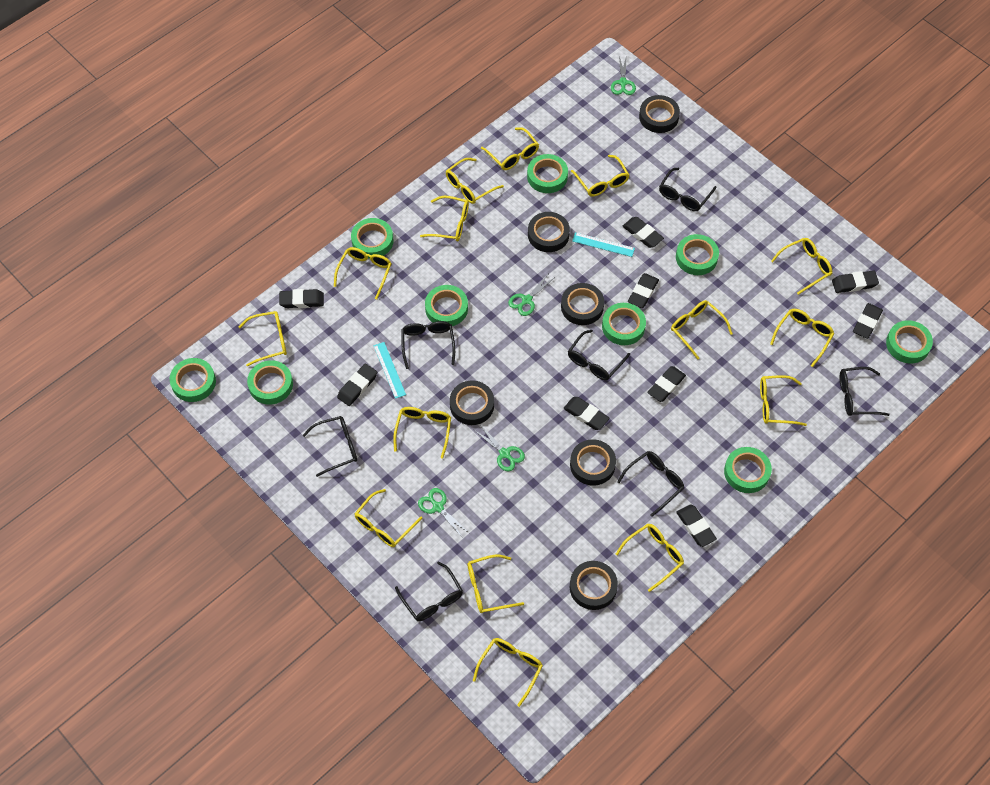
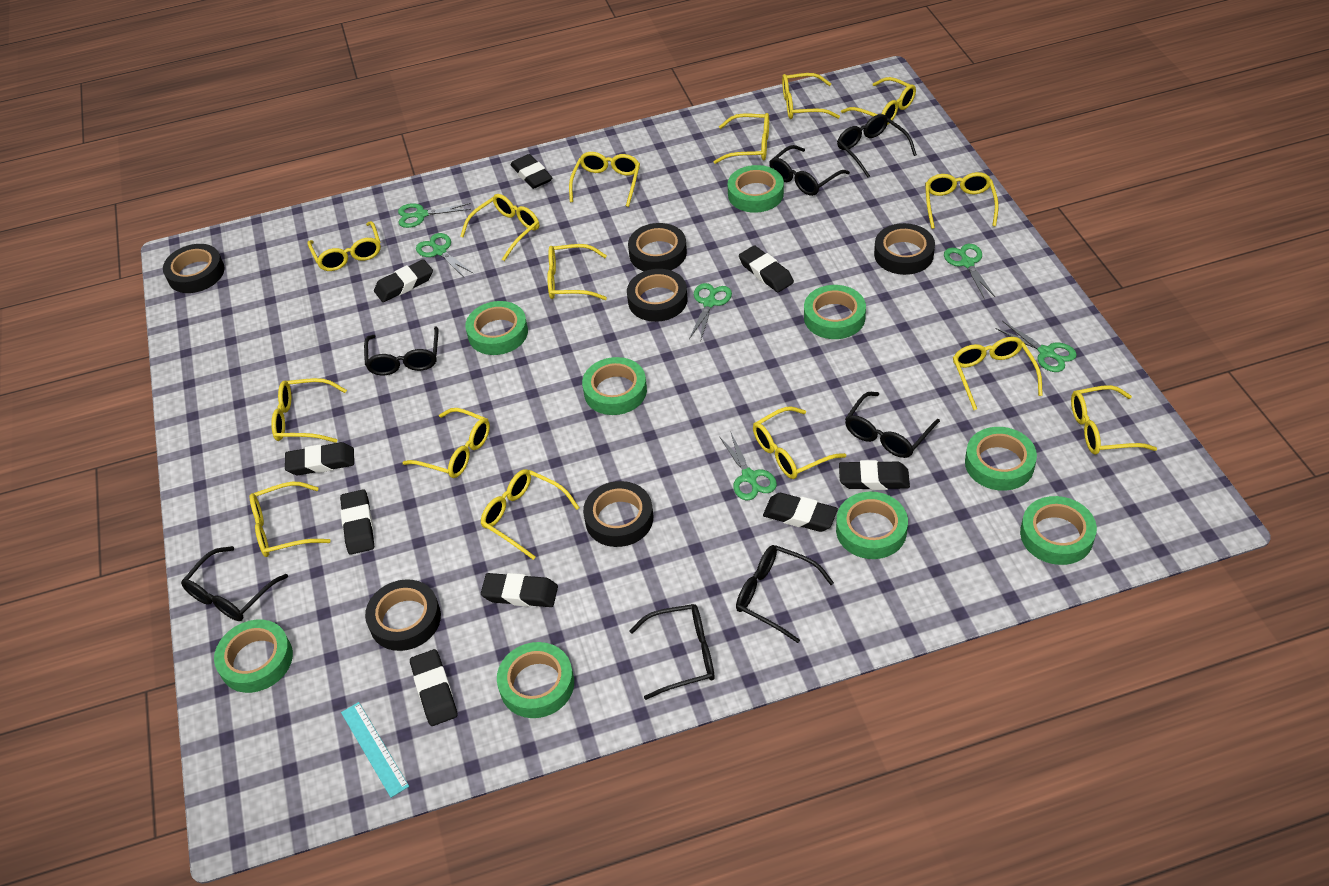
green scissors: [418,488,469,537] [474,425,525,471] [508,275,555,316] [611,55,636,95] = 4 -> [398,203,471,228] [416,233,474,277] [689,283,732,339] [719,431,777,500] [944,244,995,298] [995,321,1077,372] = 6
turquoise ruler: [374,342,406,399] [572,233,635,257] = 2 -> [341,702,409,798] = 1

